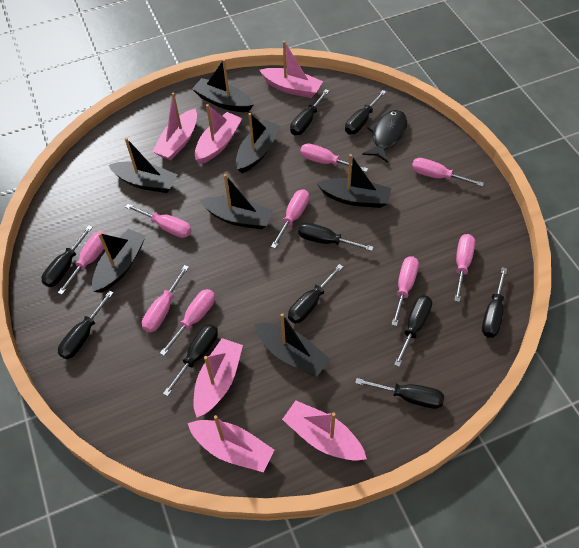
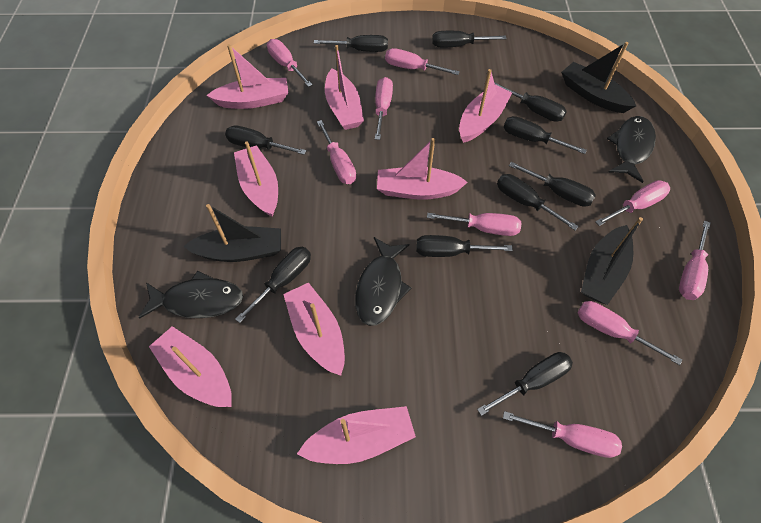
black boat: [92,229,146,293] [109,138,177,193] [192,59,254,112] [200,174,273,230] [236,113,281,173] [255,313,330,377] [317,154,391,208] = 7 -> [183,204,281,262] [561,42,636,113] [581,217,643,305] = 3
black fish: [362,110,407,163] = 1 -> [138,270,243,319] [355,237,411,326] [607,116,656,183] = 3
pink boat: [152,93,197,160] [188,415,274,472] [193,338,243,418] [195,104,242,164] [260,41,323,98] [282,401,367,461] = 6 -> [149,326,232,407] [206,44,288,109] [234,142,278,217] [283,283,345,376] [297,406,416,464] [325,45,364,130] [377,138,468,200] [459,69,512,143] = 8

